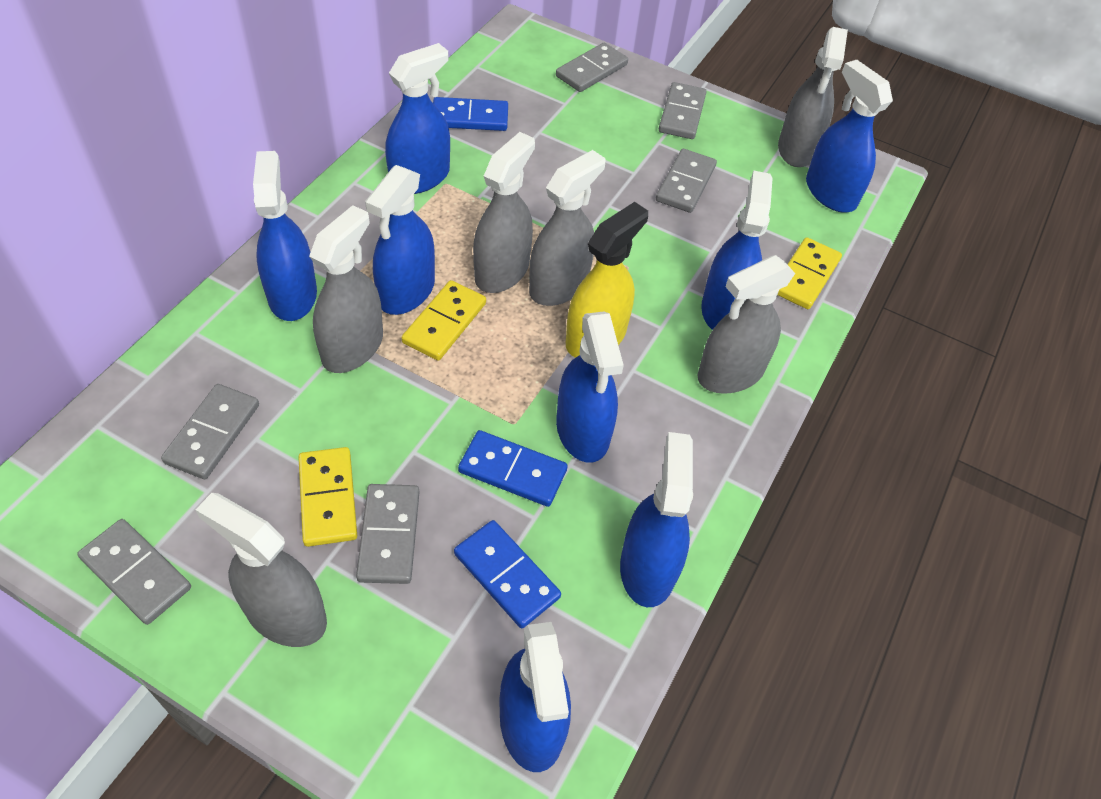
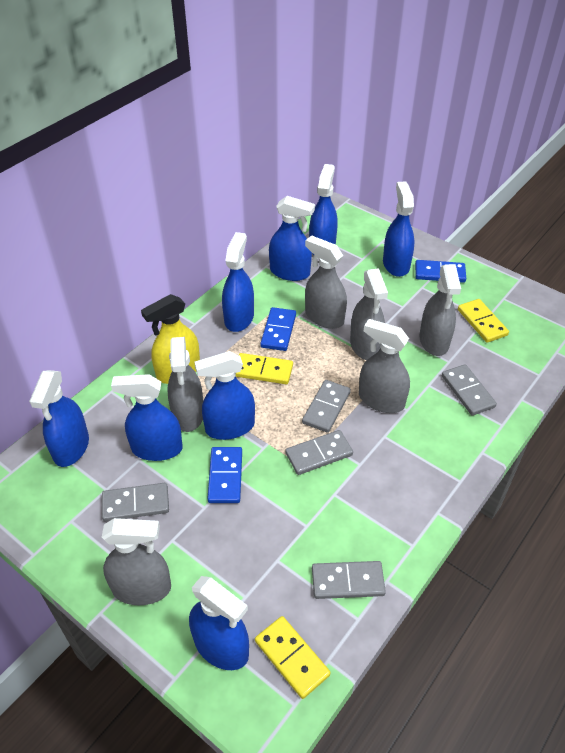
grey domino: [77,519,191,625] [161,384,259,479] [356,484,420,584] [556,43,628,92] [656,149,717,213] [659,82,707,139] = 6 -> [102,483,169,521] [286,430,353,475] [302,380,351,433] [312,561,386,599] [442,364,497,416] = 5

